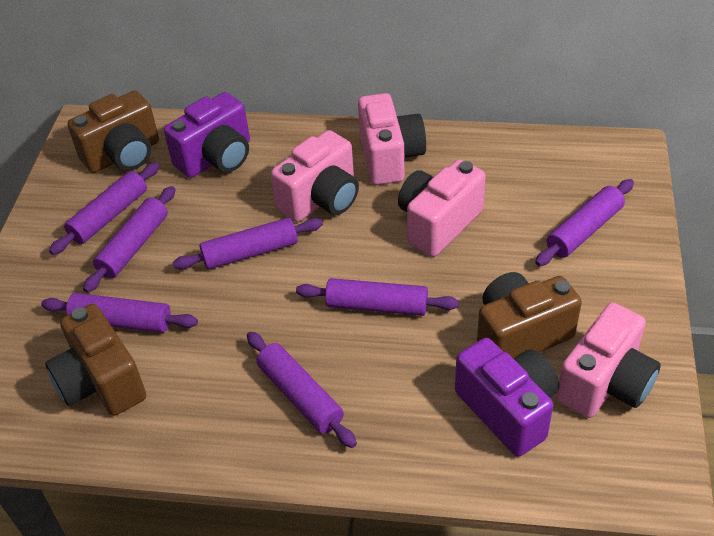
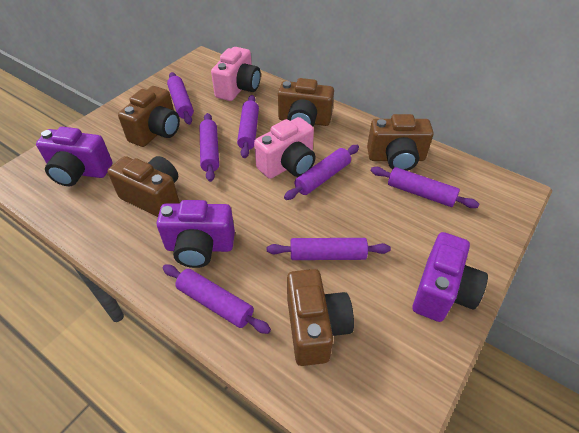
brown camera: [45,304,146,416] [67,91,159,173] [477,272,582,358] = 3 -> [108,156,180,217] [118,86,180,147] [278,78,334,126] [287,269,354,366] [367,114,434,171] = 5
pink camera: [271,130,359,222] [358,93,426,185] [398,160,486,257] [556,302,661,418] = 4 -> [211,47,261,101] [254,117,316,179] = 2
purple camera: [164,92,250,178] [455,338,559,457] = 2 -> [36,127,113,186] [157,200,235,268] [413,232,488,322] = 3

